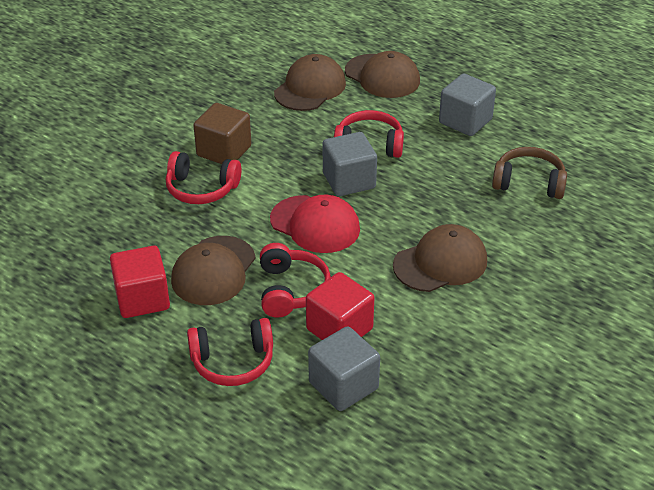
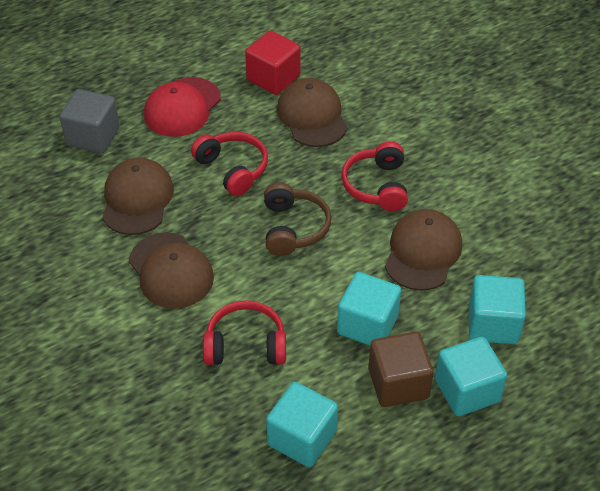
grey cube: [308,326,380,411] [323,132,377,196] [439,74,496,136] = 3 -> [60,89,120,153] = 1
red cube: [110,246,170,318] [306,272,374,340] = 2 -> [245,31,301,95] = 1
red headphones: [166,151,242,204] [187,318,273,386] [260,243,331,318] [334,110,404,158] = 4 -> [191,132,268,196] [203,300,286,365] [341,141,408,211] = 3
turquoise cube: none = 0 -> [266,382,338,467] [337,272,401,346] [435,337,507,416] [469,275,526,344] = 4

